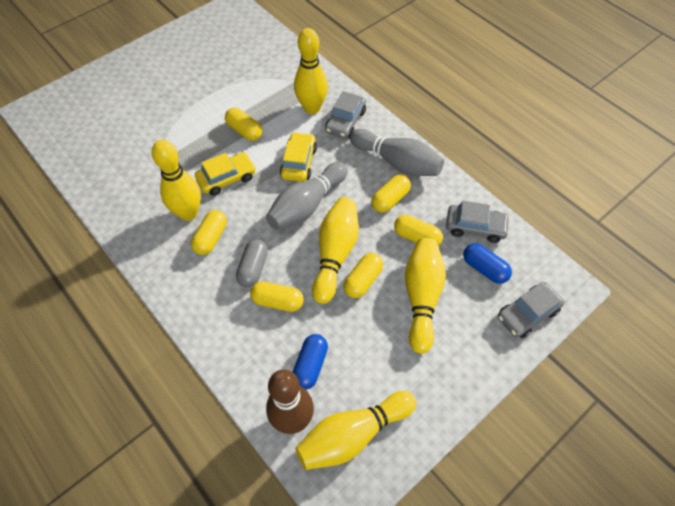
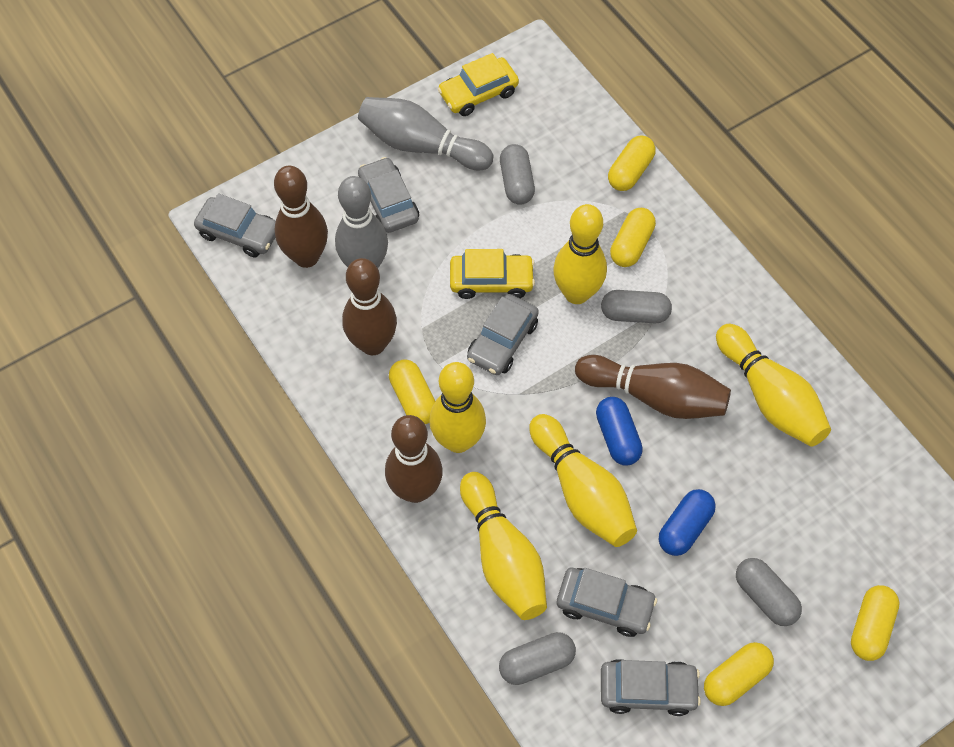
brown bowling pin: [266,369,314,434] = 1 -> [274,166,328,268] [342,258,397,355] [385,415,443,503] [575,355,731,419] = 4
grey capsule: [236,239,268,287] = 1 -> [499,632,576,685] [500,144,535,205] [601,290,672,323] [736,558,802,626] = 4
grey car: [325,91,366,139] [446,201,510,243] [498,282,564,338] = 3 -> [194,193,276,257] [358,157,419,233] [467,294,539,375] [557,567,657,637] [601,659,701,716] = 5
yellow capsule: [191,210,227,255] [225,108,262,141] [250,282,304,312] [343,253,383,298] [371,175,411,213] [394,215,443,246] = 6 -> [389,359,436,424] [608,136,656,191] [610,208,656,267] [704,642,774,706] [851,585,900,661] = 5

